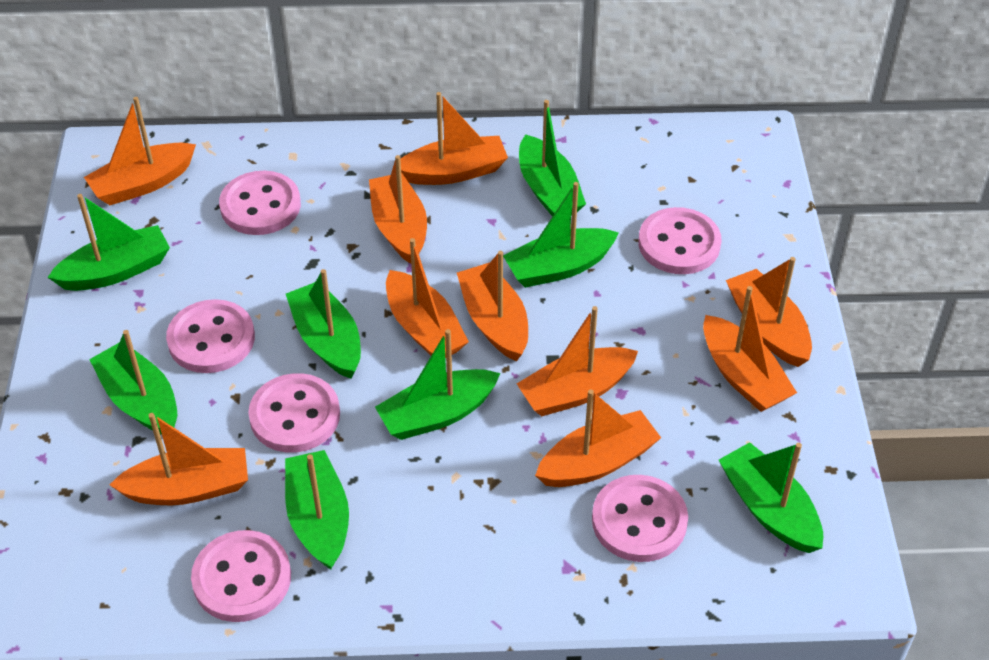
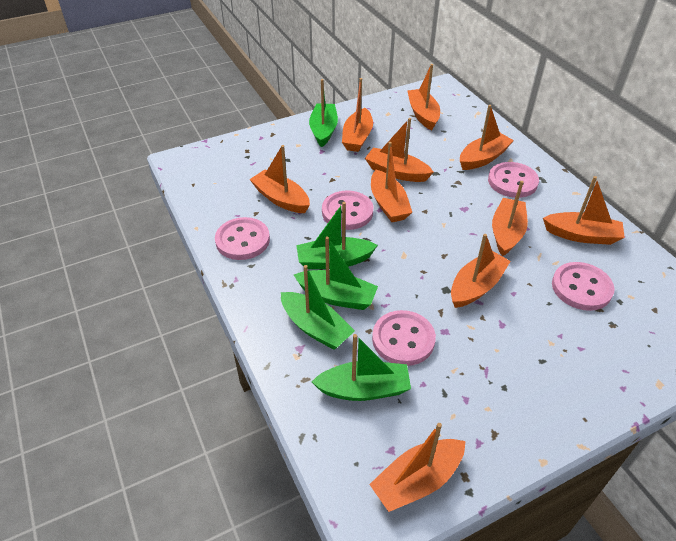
green boat: [47,194,170,291] [89,330,177,435] [285,450,349,570] [286,269,361,379] [375,329,500,440] [503,182,619,288] [519,100,586,217] [719,442,823,553] = 8 -> [281,265,355,350] [294,236,378,310] [296,202,378,269] [309,79,338,147] [312,334,411,401] = 5
pink button: [166,299,255,373] [191,530,291,622] [219,171,301,235] [248,373,340,453] [592,475,688,562] [638,207,722,274] = 6 -> [215,217,270,260] [322,191,373,230] [372,310,436,366] [488,162,539,198] [552,262,614,311] = 5

